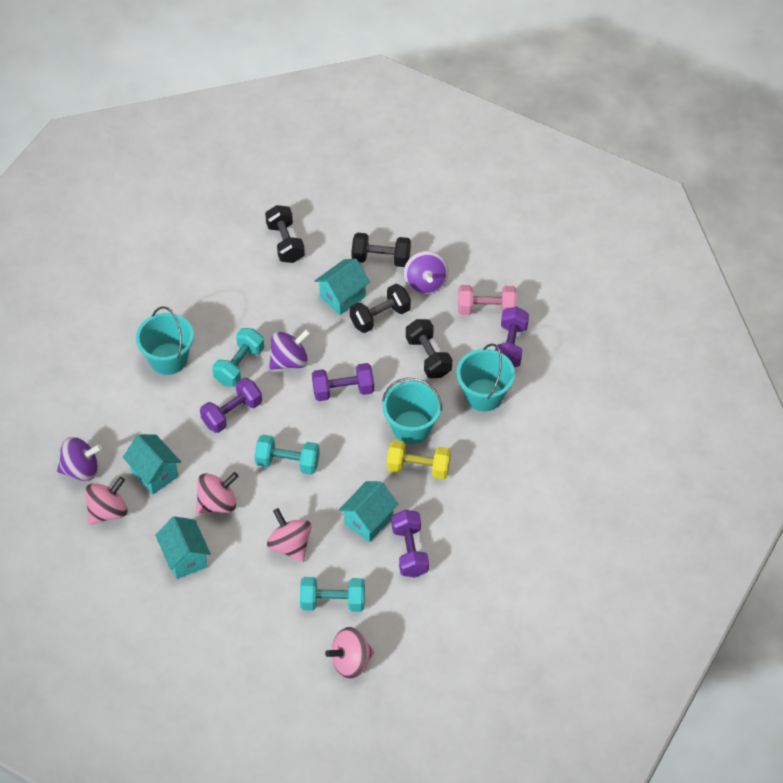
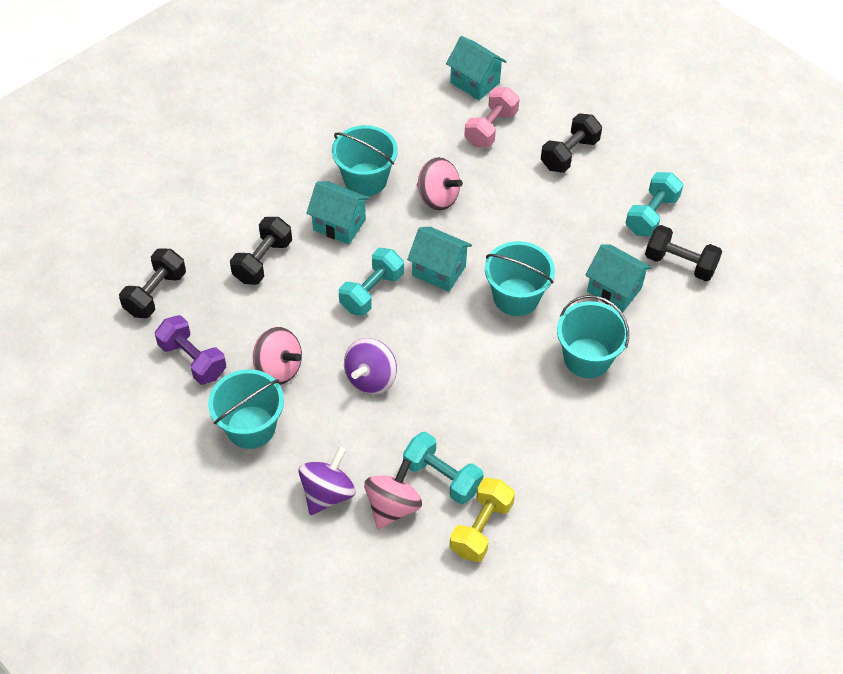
pink spinning top: [85,477,127,525] [196,472,238,513] [267,508,311,562] [325,627,374,679] = 4 -> [253,327,302,385] [364,459,422,529] [417,157,463,211] = 3
purple dumbbell: [200,378,262,433] [312,363,374,401] [392,510,429,577] [495,307,529,367] = 4 -> [155,315,226,385] = 1
purple spinning top: [57,437,102,481] [269,329,310,370] [404,251,448,295] = 3 -> [299,447,355,515] [344,338,397,395] = 2
turquoise bucket: [136,306,194,375] [382,378,442,444] [456,344,515,411] = 3 -> [208,369,284,449] [332,125,398,196] [485,241,555,316] [557,295,630,378] = 4

